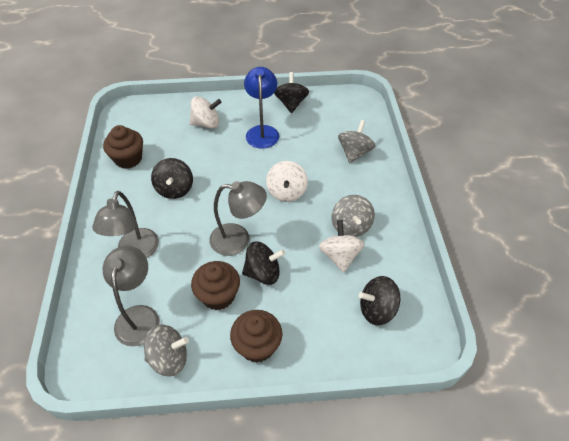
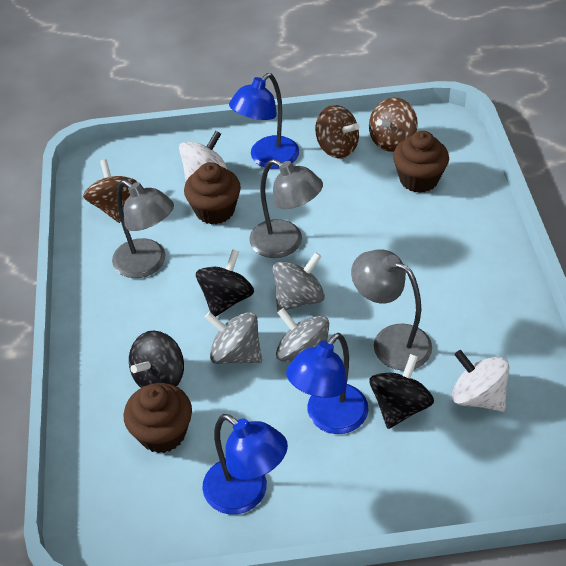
black spinning top: [151,158,193,199] [242,241,285,285] [274,72,309,113] [359,276,400,325] = 4 -> [129,330,184,388] [196,249,254,317] [369,354,434,429] = 3
blue lamp: [244,67,279,149] = 1 -> [203,414,288,515] [229,73,299,169] [286,333,368,434] = 3
brown spinning top: none = 0 -> [83,159,137,223] [315,105,359,159] [369,97,418,152] = 3
white spinning top: [190,96,221,129] [266,161,308,202] [319,220,365,273] = 3 -> [179,131,228,181] [452,350,510,412] = 2

